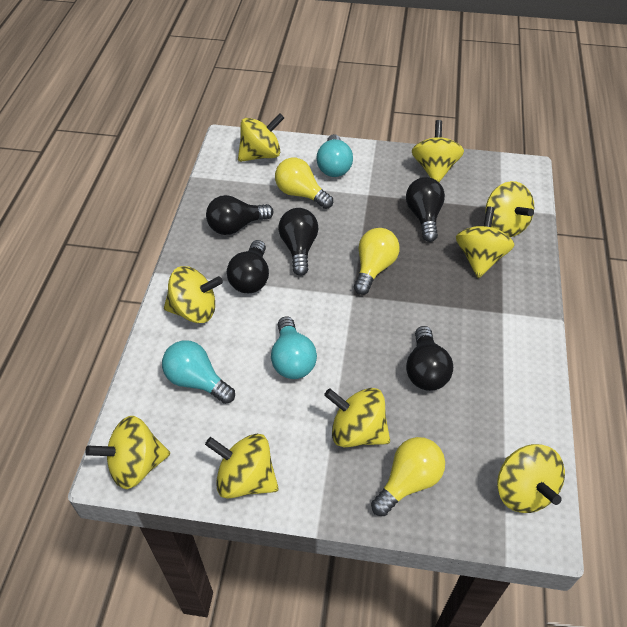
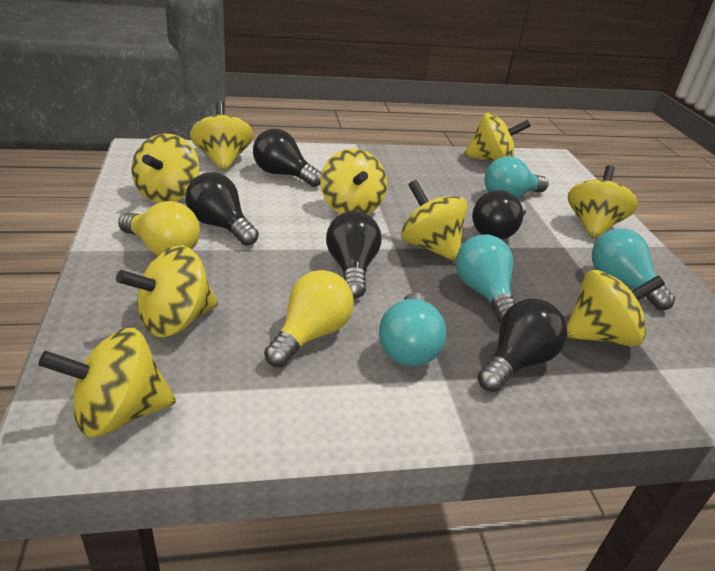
turquoise light bulb: [162,340,235,404] [271,316,317,379] [316,134,353,177] = 3 -> [379,292,446,367] [456,234,515,323] [484,156,549,199] [592,228,675,310] = 4
yellow light bulb: [275,158,333,209] [354,228,400,295] [371,437,445,516] = 3 -> [118,201,200,255] [264,270,354,367] = 2

